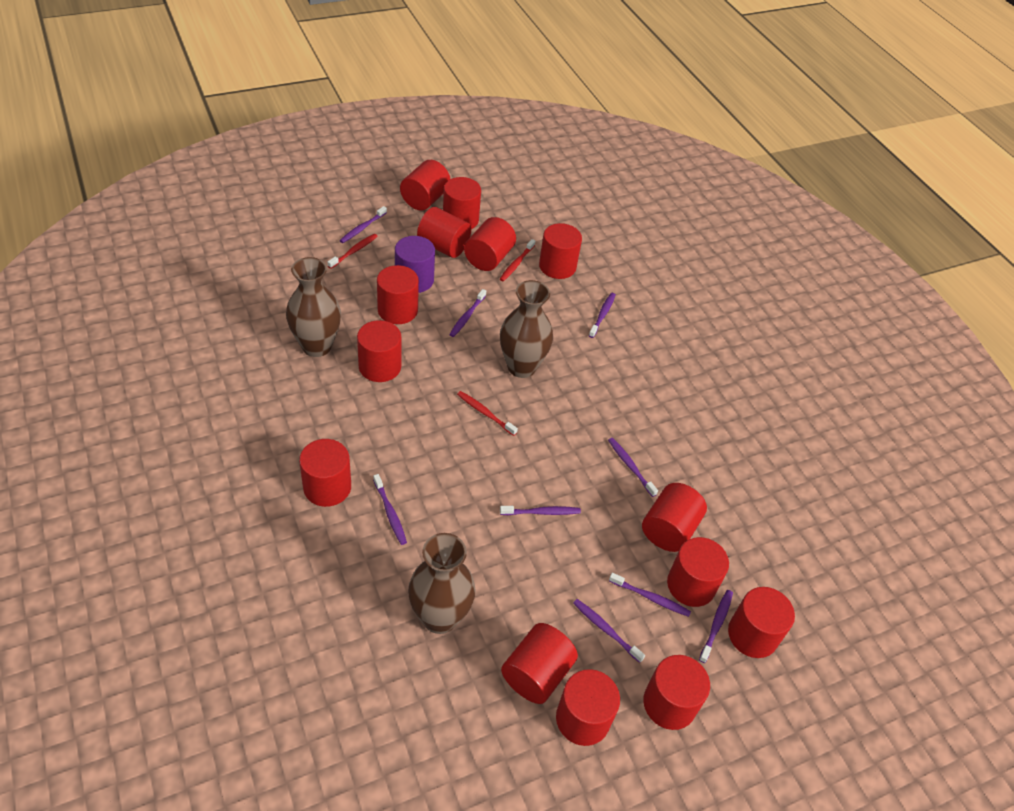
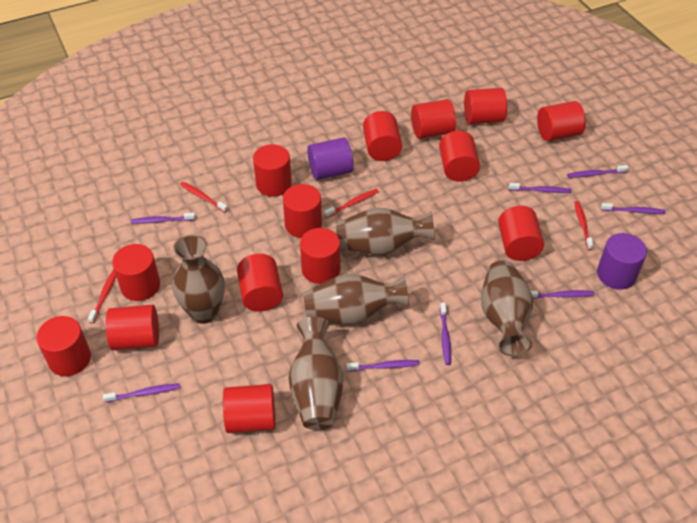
brown vase: [286,257,341,357] [408,533,475,634] [500,280,553,378] = 3 -> [172,234,225,324] [289,317,343,430] [303,274,409,325] [336,208,435,255] [481,260,533,356] = 5
purple cylinder: [395,236,435,293] = 1 -> [307,138,354,180] [597,233,647,290] = 2
purple toothbrush: [340,206,387,243] [373,474,407,545] [449,289,486,337] [500,506,581,515] [573,599,645,663] [589,293,616,338] [608,438,658,497] [609,573,691,617] [699,590,733,663] = 9 -> [103,383,180,403] [131,213,195,224] [346,360,420,371] [440,303,451,365] [509,183,571,193] [531,290,594,299] [567,165,628,178] [601,203,666,214] = 8
red toothbrush: [328,234,378,269] [457,391,518,436] [500,239,535,282] = 3 -> [88,269,116,324] [180,182,228,212] [324,189,379,218] [574,201,594,250] = 4

